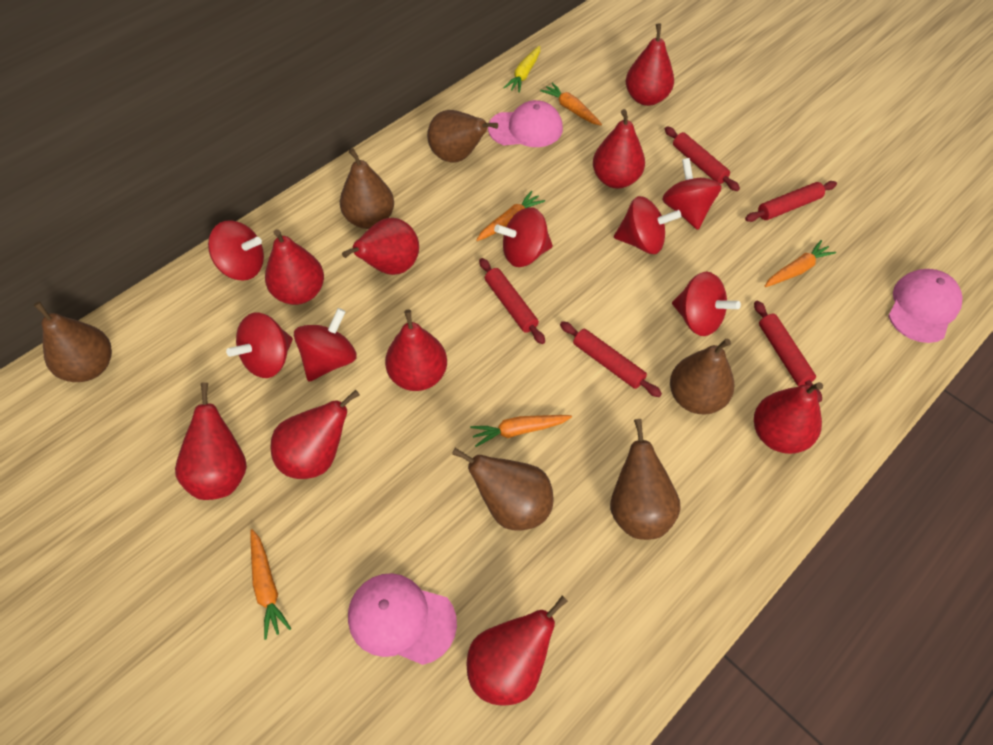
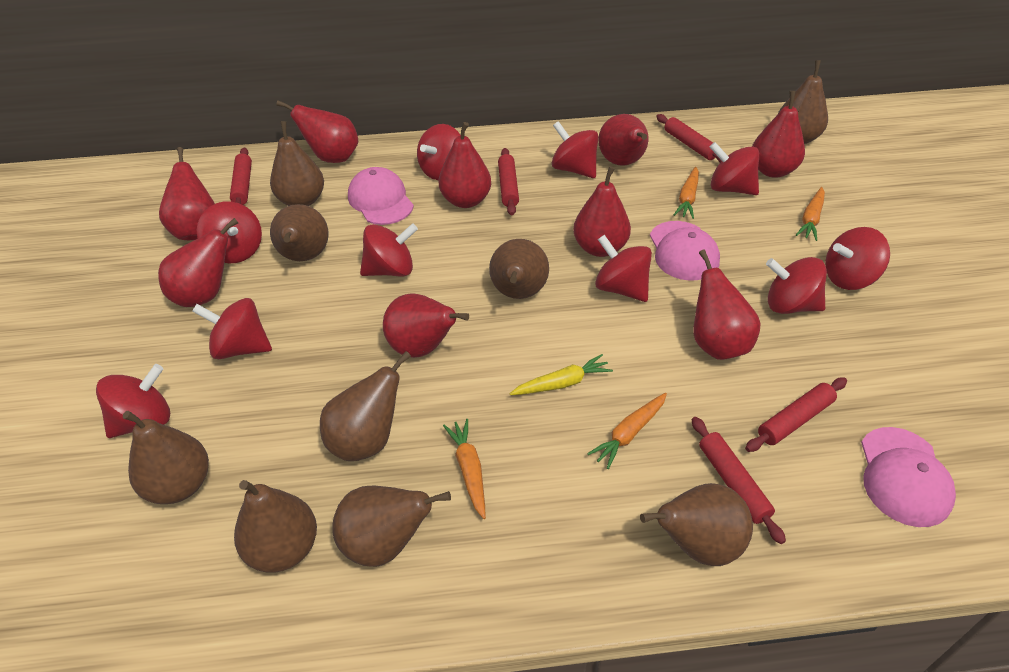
brown pear: [34,301,112,382] [340,148,394,229] [427,110,498,163] [452,448,554,530] [610,419,681,540] [670,338,734,415] = 6 -> [123,411,209,504] [234,480,317,573] [270,121,324,206] [270,204,329,261] [320,351,411,461] [332,485,451,567] [489,239,549,299] [640,483,753,566] [778,60,828,144] = 9
orange carrot: [251,529,291,640] [470,415,572,447] [476,191,545,241] [540,82,602,126] [765,240,836,287] = 5 -> [443,419,486,519] [587,393,667,469] [674,167,699,219] [796,187,825,241] = 4
red spinning top: [208,220,264,281] [226,313,293,378] [294,308,357,382] [494,207,553,267] [614,196,681,254] [662,158,722,230] [672,272,741,336] = 7 -> [96,364,170,438] [192,298,272,359] [197,201,262,263] [360,223,418,277] [417,124,461,180] [552,121,598,178] [595,235,652,302] [710,142,759,195] [766,257,827,314] [825,227,890,290] = 10

